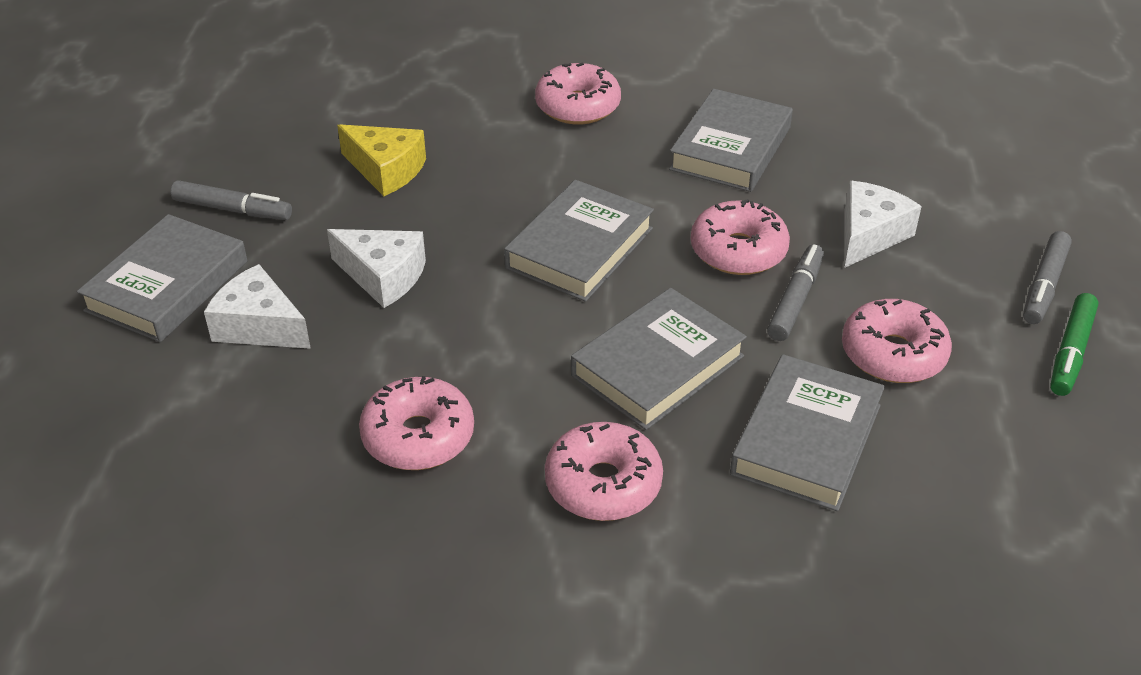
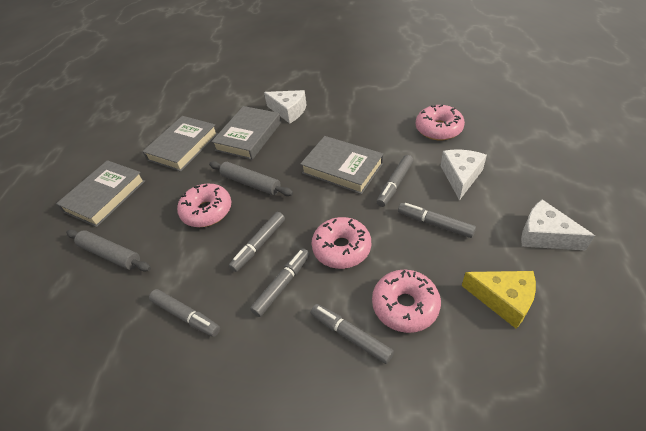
green marker: [1050,293,1098,396] = 1 -> none = 0
grey book: [77,214,247,342] [504,180,654,302] [571,288,747,430] [669,89,793,192] [730,354,885,511] = 5 -> [56,160,145,227] [142,116,218,172] [211,106,281,160] [300,136,383,194] = 4
grey marker: [171,180,292,220] [767,244,824,341] [1023,231,1072,324] = 3 -> [149,289,220,337] [229,212,285,272] [250,248,310,317] [311,304,394,364] [377,155,413,207] [398,203,476,238] = 6
grey rolling pin: none = 0 -> [66,229,151,272] [209,161,293,196] = 2
pink donut: [359,376,474,470] [535,62,621,125] [545,422,663,521] [691,199,790,275] [842,299,952,383] = 5 -> [177,184,231,227] [312,217,371,269] [372,270,441,333] [416,105,465,140] = 4

